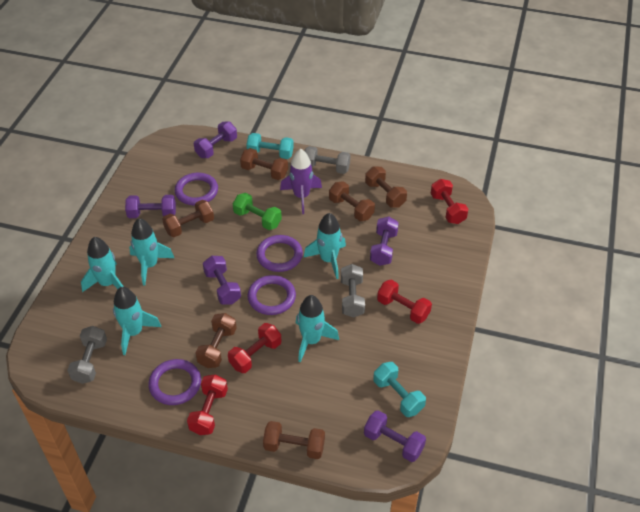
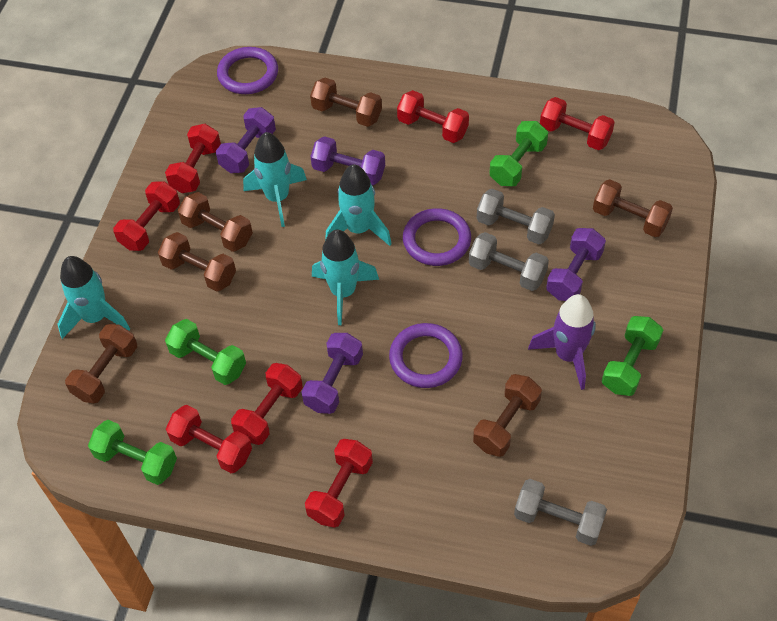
green dumbbell: [233,193,282,230] = 1 -> [88,420,177,485] [165,319,246,385] [489,121,548,186] [602,316,663,396] = 4
purple dumbbell: [125,195,176,218] [194,122,237,158] [203,256,241,305] [364,410,426,462] [370,217,399,266] = 5 -> [216,107,276,173] [301,333,363,414] [310,136,385,186] [546,228,606,301] = 4
purple ring: [148,359,201,405] [175,173,218,205] [247,275,296,315] [256,235,303,272] = 4 -> [217,47,278,94] [389,323,463,388] [403,208,471,266] = 3
red dumbbell: [187,375,228,435] [228,323,282,373] [377,280,432,324] [430,179,468,224] = 4 -> [113,181,180,251] [165,124,221,193] [166,405,252,473] [231,363,303,445] [305,439,373,528] [397,90,469,143] [540,97,615,150] = 7
turquoise dumbbell: [246,133,294,159] [373,362,426,417] = 2 -> none = 0
turquoise rocket: [81,237,124,292] [113,287,161,355] [129,218,174,286] [296,295,339,362] [304,213,346,279] = 5 -> [58,256,130,339] [243,132,307,227] [312,230,379,325] [325,164,392,246] = 4

